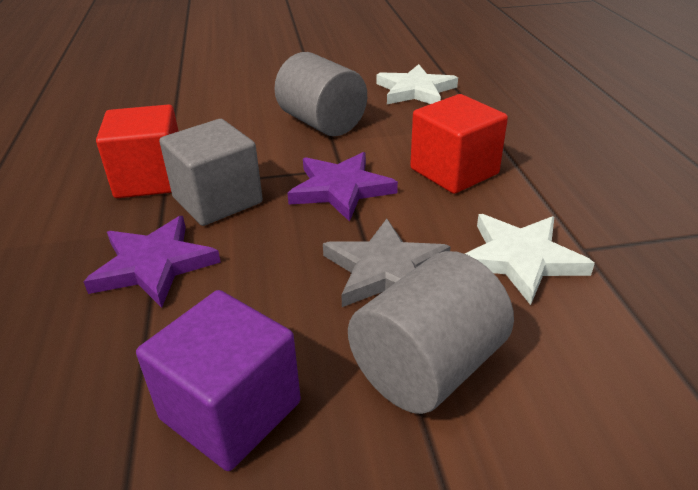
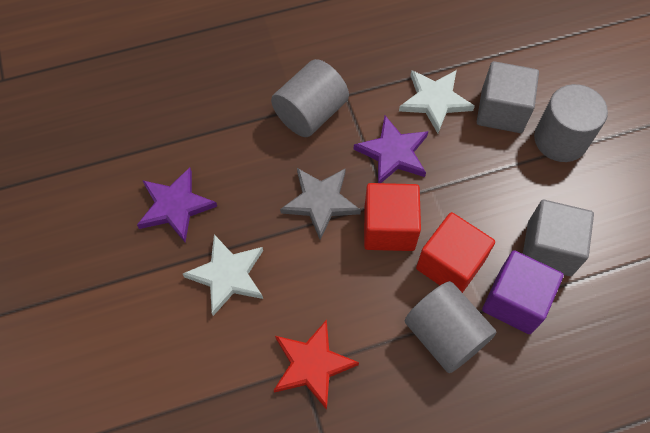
grey cube: [159,119,263,226] = 1 -> [477,61,539,133] [523,200,594,276] = 2
grey cylinder: [274,52,367,136] [348,251,514,414] = 2 -> [271,59,349,137] [405,281,496,373] [534,84,608,162] = 3
red star: none = 0 -> [274,320,359,410] = 1

